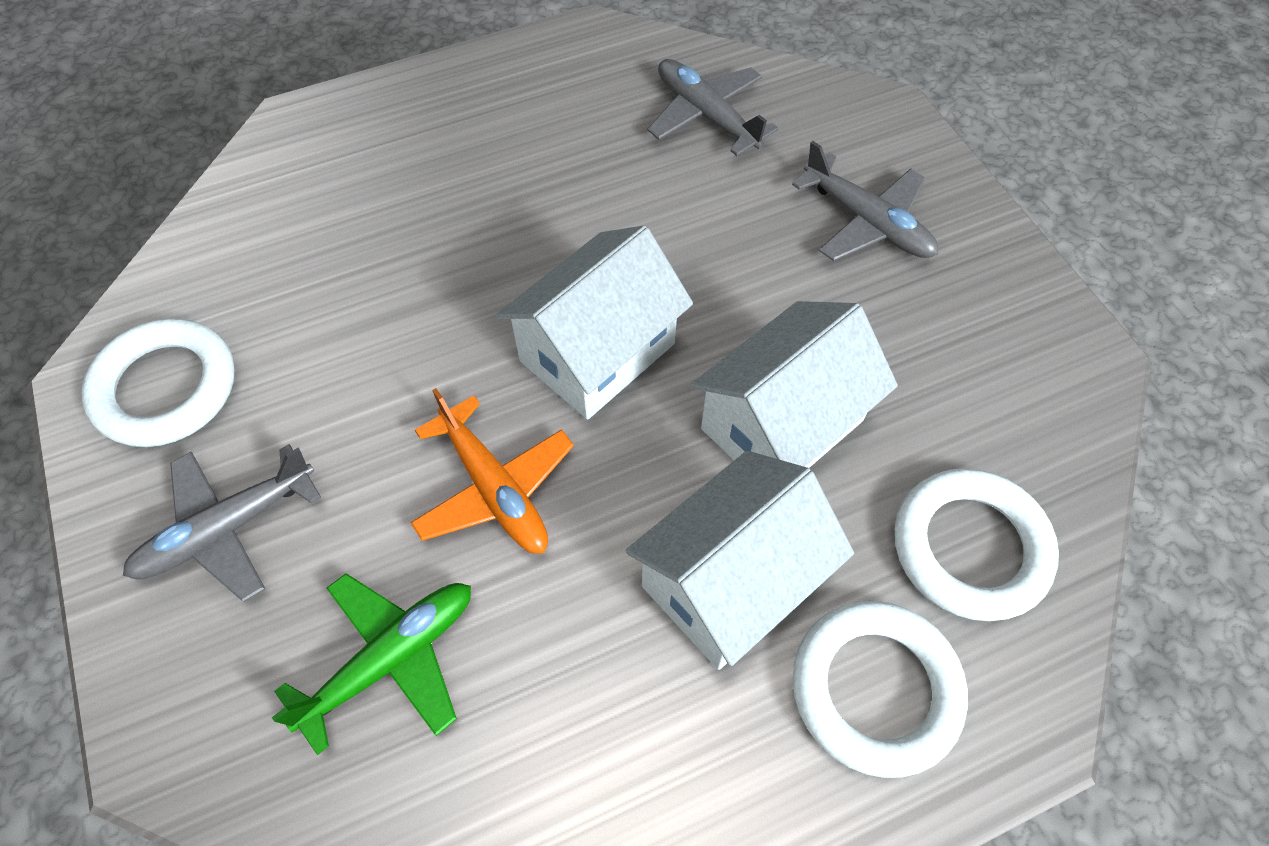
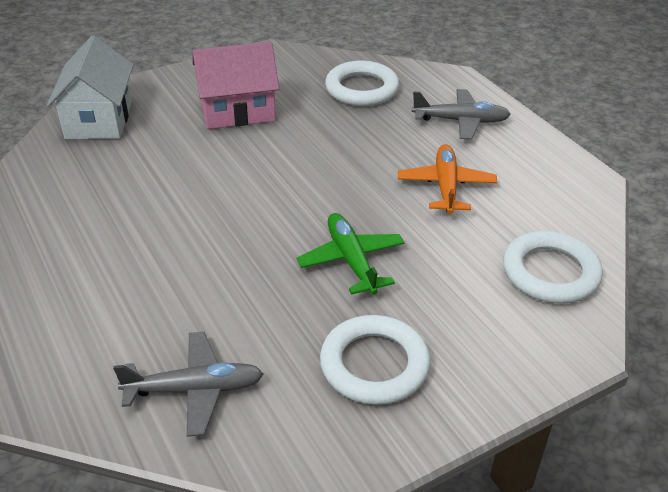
grey plane: [123,444,321,602] [648,59,779,156] [792,141,938,261] = 3 -> [113,332,264,437] [412,89,511,139] = 2
pink house: none = 0 -> [192,42,279,129] = 1
white house: [496,226,693,420] [625,451,854,670] [690,301,898,468] = 3 -> [47,36,133,139] = 1

